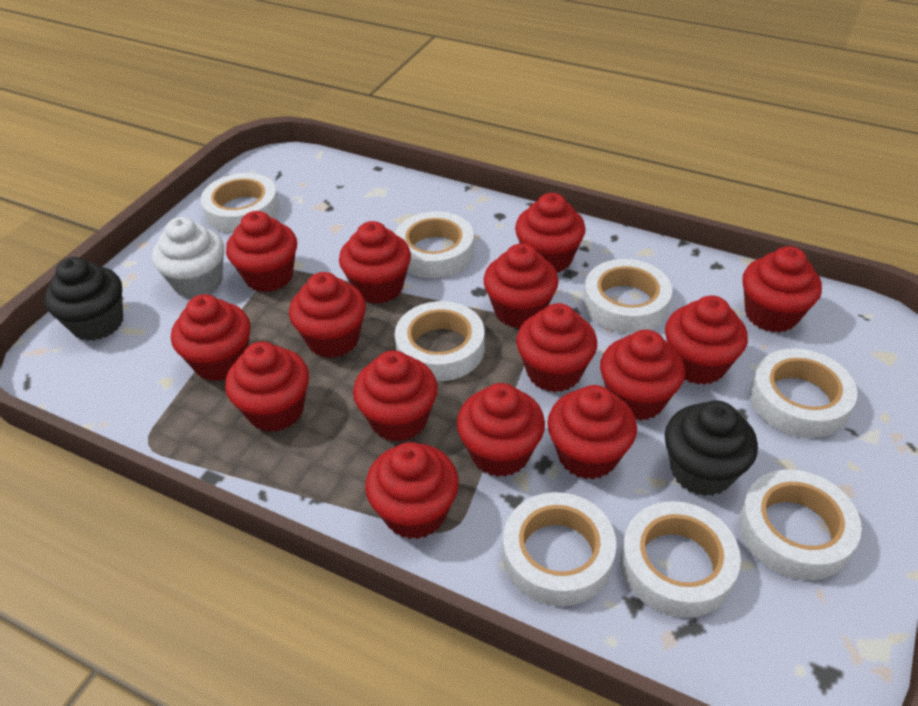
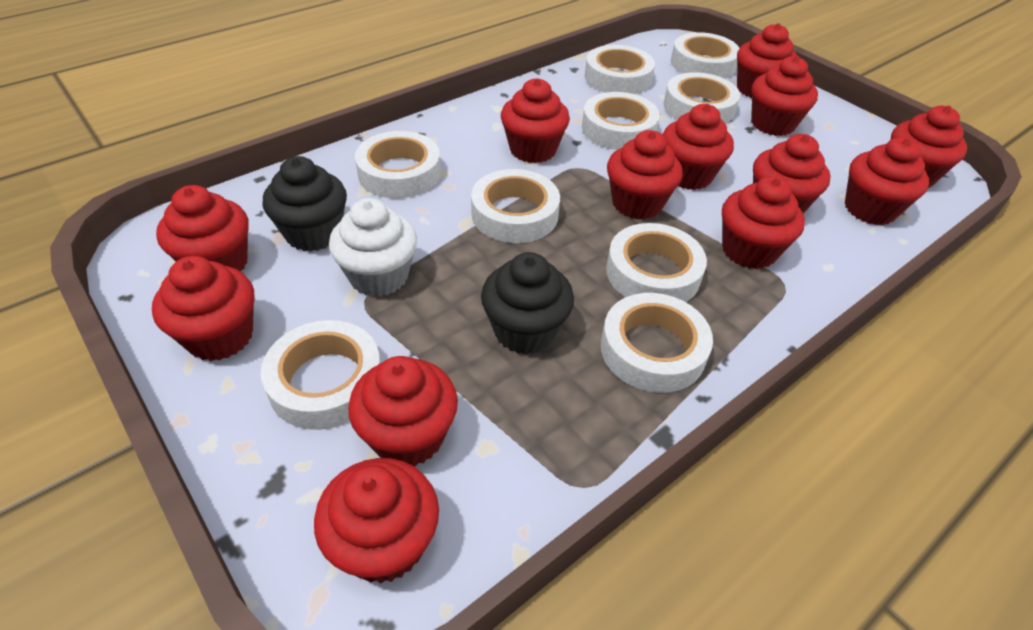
red cupcake: [171,294,251,382] [225,342,309,432] [226,211,297,292] [289,272,366,358] [339,221,411,304] [353,350,438,442] [365,442,459,539] [457,383,545,477] [483,243,559,328] [515,193,586,273] [516,303,597,392] [547,385,637,479] [600,330,685,421] [665,296,748,385] [742,246,822,333] = 15 -> [152,256,254,361] [156,185,249,272] [314,458,439,583] [348,356,458,466] [501,78,570,163] [607,130,683,220] [662,104,734,190] [722,176,805,269] [737,23,797,98] [751,56,818,136] [753,134,831,214] [845,137,929,225] [891,106,967,188] = 13
white tape: [201,173,279,233] [395,212,474,278] [395,301,485,381] [503,492,616,606] [583,259,672,333] [621,501,741,618] [739,470,862,580] [750,348,857,438] = 8 -> [261,320,381,430] [355,131,441,198] [471,169,560,243] [582,92,660,150] [585,45,655,94] [601,293,713,393] [606,223,707,302] [664,72,740,124] [671,32,740,79] = 9

